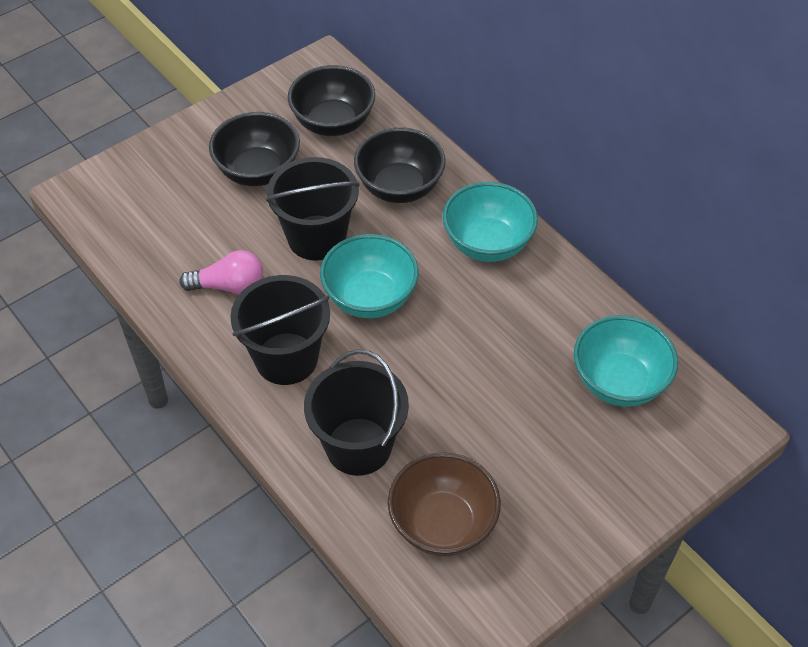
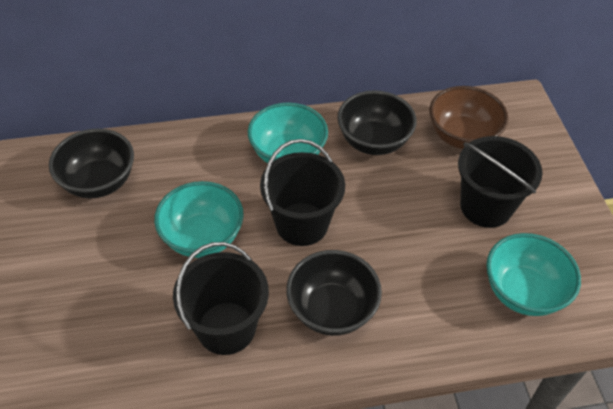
pink light bulb: [179,250,263,294] = 1 -> none = 0

